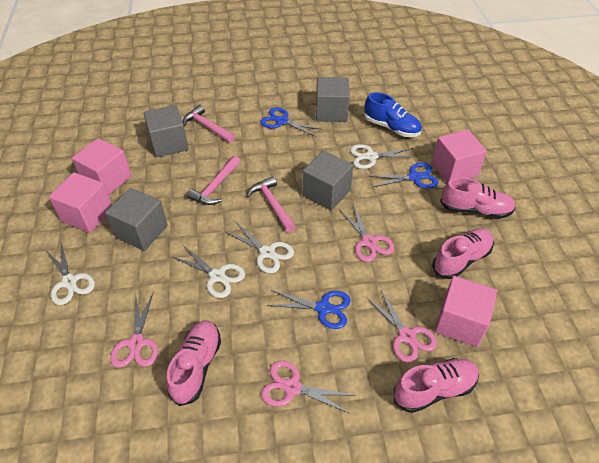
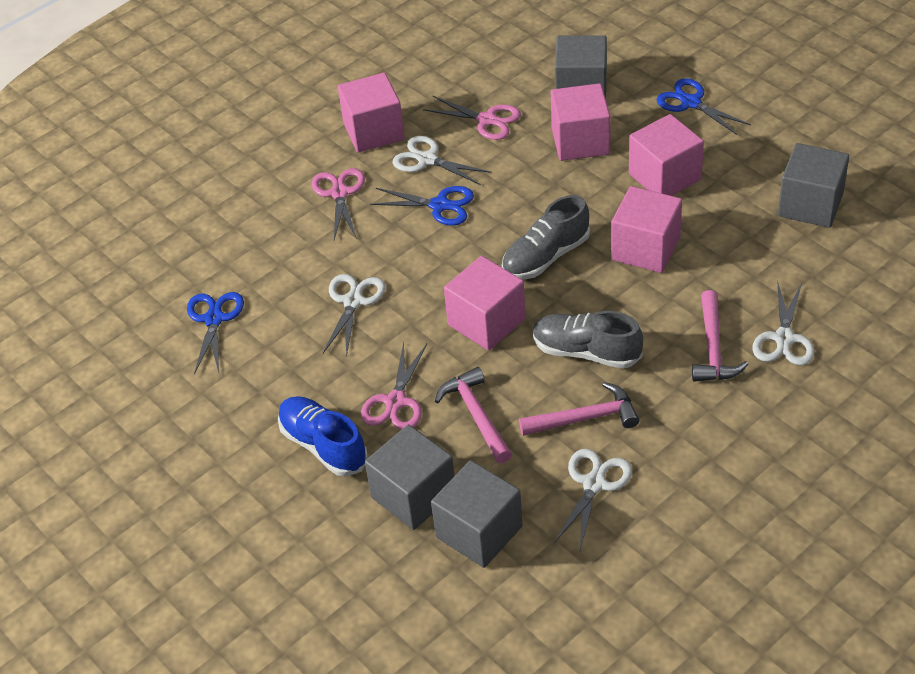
grey shoe: none = 0 -> [502,195,590,280] [533,311,643,369] = 2
pink cube: [49,172,112,233] [72,138,132,196] [432,129,487,183] [435,276,497,347] = 4 -> [338,73,405,153] [444,256,526,351] [551,83,610,161] [611,186,682,273] [629,114,704,196] = 5
pink scissors: [110,293,158,368] [261,361,353,414] [339,205,394,262] [366,290,437,363] = 4 -> [312,168,365,239] [361,342,427,430] [423,96,521,140] = 3
pink shoe: [166,320,221,406] [394,358,479,413] [432,228,494,279] [440,177,516,219] = 4 -> none = 0

